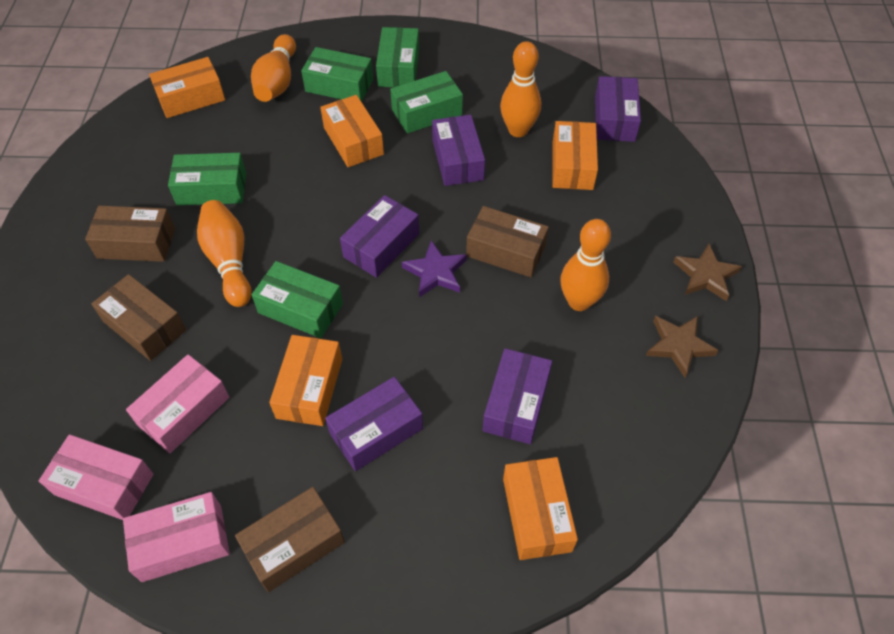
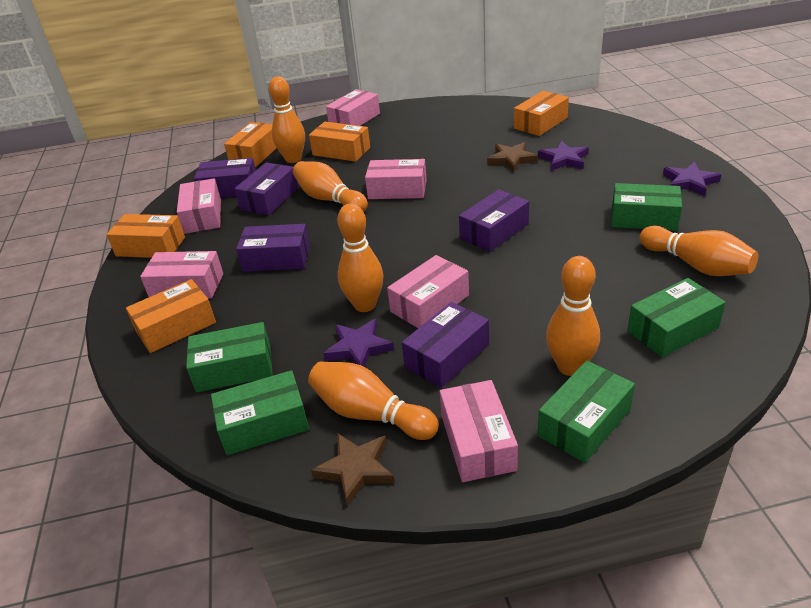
brown box: [85,206,175,262] [91,274,186,361] [235,487,345,592] [466,206,549,277] = 4 -> none = 0
orange bowling pin: [197,200,252,307] [251,34,296,102] [500,41,541,137] [560,219,611,311] = 4 -> [269,76,305,163] [293,161,368,212] [308,362,439,440] [337,203,383,312] [546,256,600,376] [639,226,759,276] = 6
pink box: [39,434,153,520] [123,492,230,582] [126,355,229,453] = 3 -> [140,251,223,299] [177,178,221,234] [326,89,380,126] [365,159,427,199] [387,255,469,328] [440,380,518,482] = 6
purple star: [402,240,467,297] = 1 -> [323,319,394,367] [538,141,589,171] [663,162,721,196] = 3

